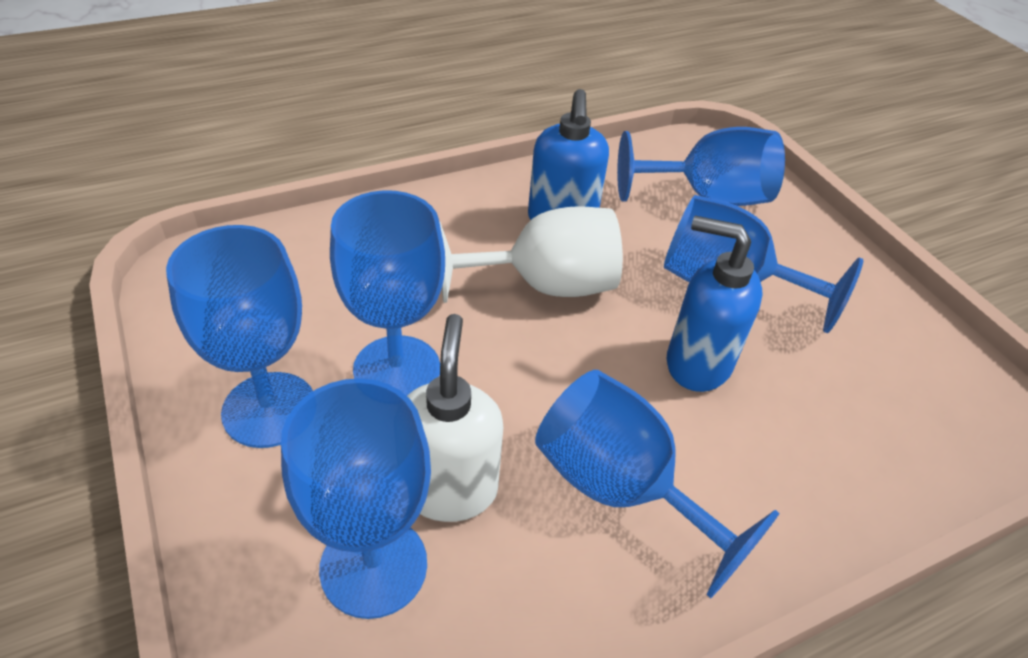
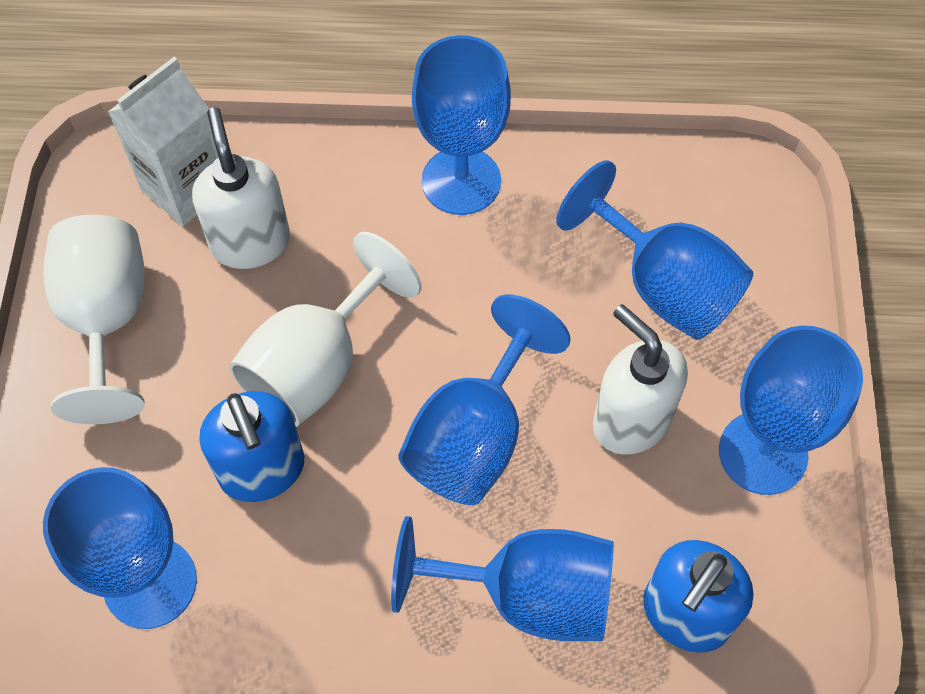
white carton: none = 0 -> [108,57,218,226] = 1
white goblet: [439,206,623,303] = 1 -> [43,215,145,424] [229,232,421,427] = 2
white soap dispenser: [407,314,503,522] = 1 -> [192,107,290,269] [593,304,688,455] = 2

